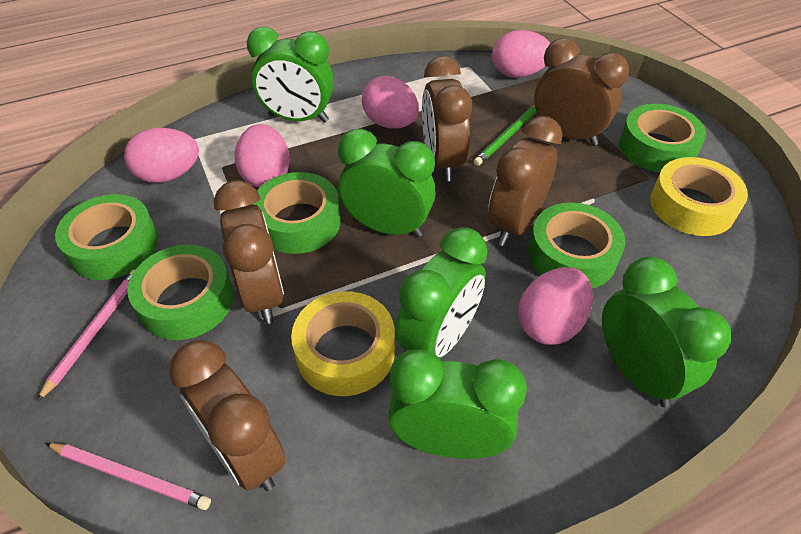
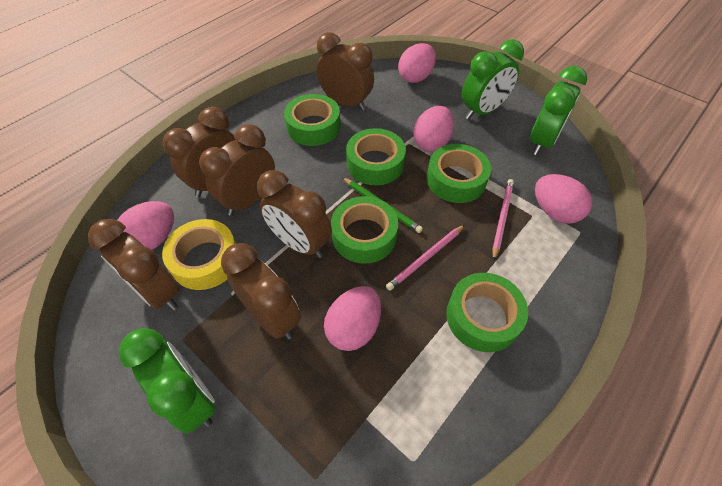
brown clock: [169,340,286,491] [214,180,284,324] [422,56,472,181] [488,116,563,246] [534,38,629,146] = 5 -> [88,219,179,310] [163,107,236,197] [199,124,275,216] [221,243,301,339] [257,170,332,258] [317,32,374,111] = 6
green clock: [247,27,334,123] [338,129,436,237] [388,349,527,459] [395,227,488,359] [602,257,732,408] = 5 -> [119,328,216,434] [462,39,524,120] [530,66,587,155] = 3
yellow tape: [291,291,395,396] [650,157,748,236] = 2 -> [162,219,236,290] = 1

